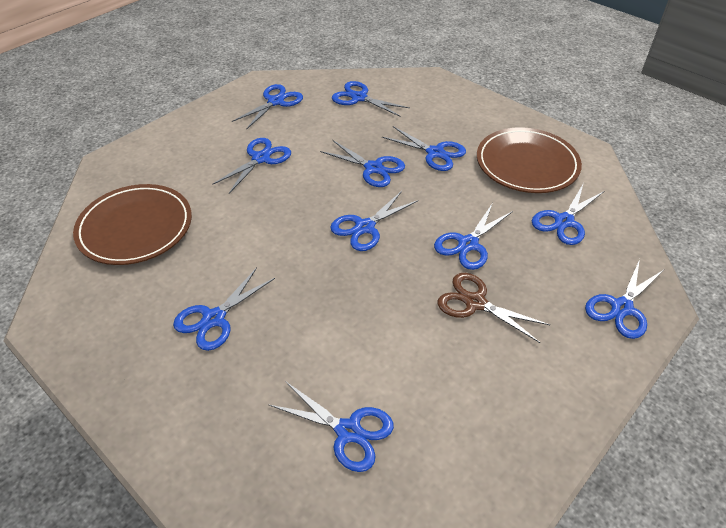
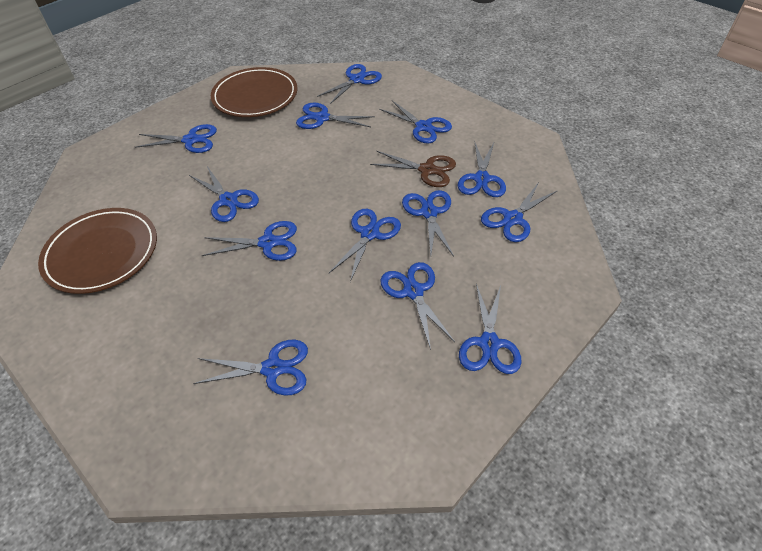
blue scissors: [173,267,275,351] [212,138,291,193] [232,84,303,130] [269,381,394,472] [320,140,405,187] [330,191,418,251] [332,81,410,117] [382,126,466,171] [434,203,513,270] [532,185,604,245] [585,259,664,339] = 11 -> [135,124,217,153] [189,166,259,222] [193,340,308,396] [202,221,297,261] [296,103,375,129] [317,64,382,104] [329,209,401,282] [379,101,452,143] [381,262,455,350] [402,190,454,257] [458,141,506,197] [459,284,522,374] [481,182,558,242] = 13

